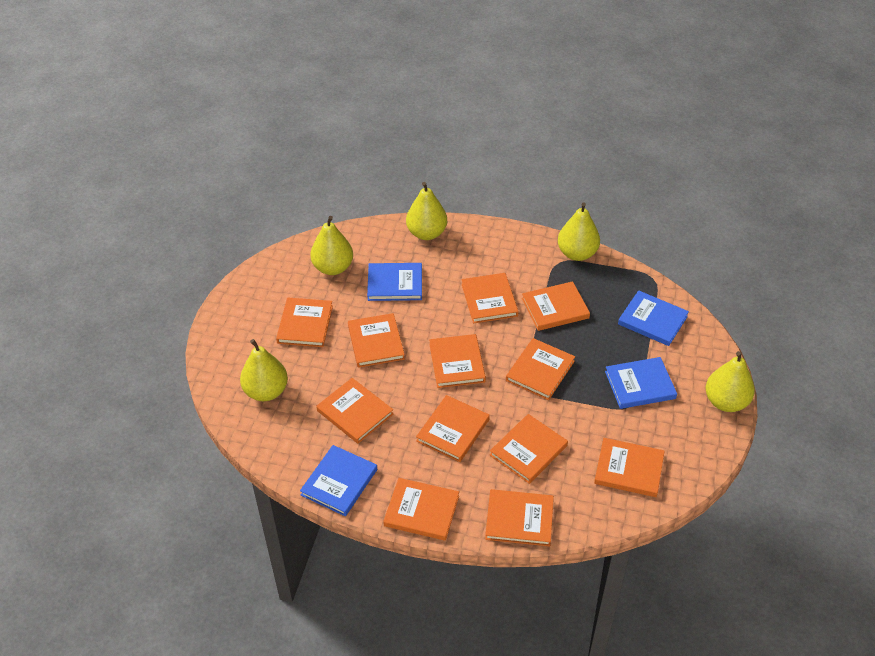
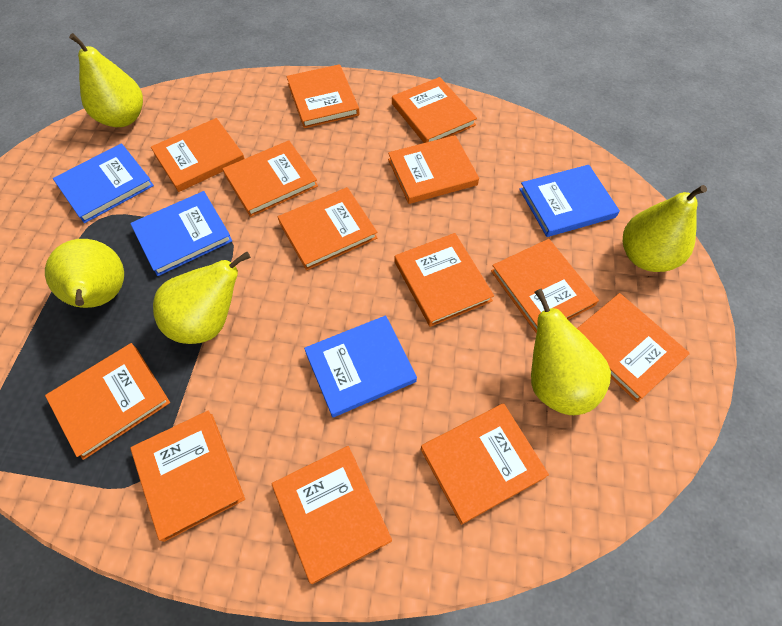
orange book: [276,298,333,347] [316,378,393,444] [348,313,405,368] [383,478,459,541] [416,395,490,462] [429,334,486,388] [462,273,519,324] [485,489,554,546] [490,414,568,484] [506,338,575,400] [522,281,590,331] [594,438,665,497] = 12 -> [45,343,170,460] [130,410,245,542] [151,118,245,192] [223,140,318,217] [272,446,392,584] [278,187,378,270] [287,64,359,128] [388,135,479,204] [392,77,477,143] [394,233,494,327] [421,404,549,525] [491,239,599,334] [577,293,690,402] = 13

